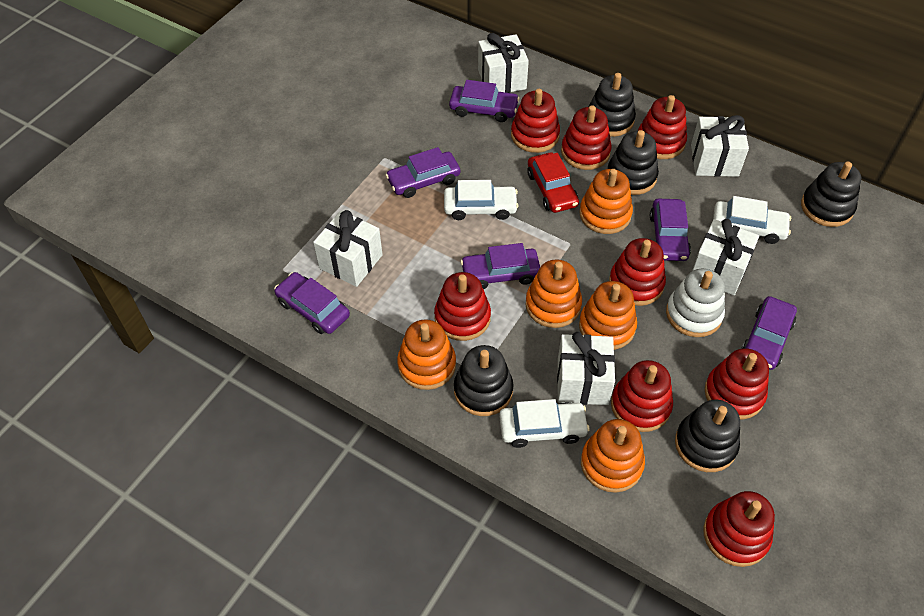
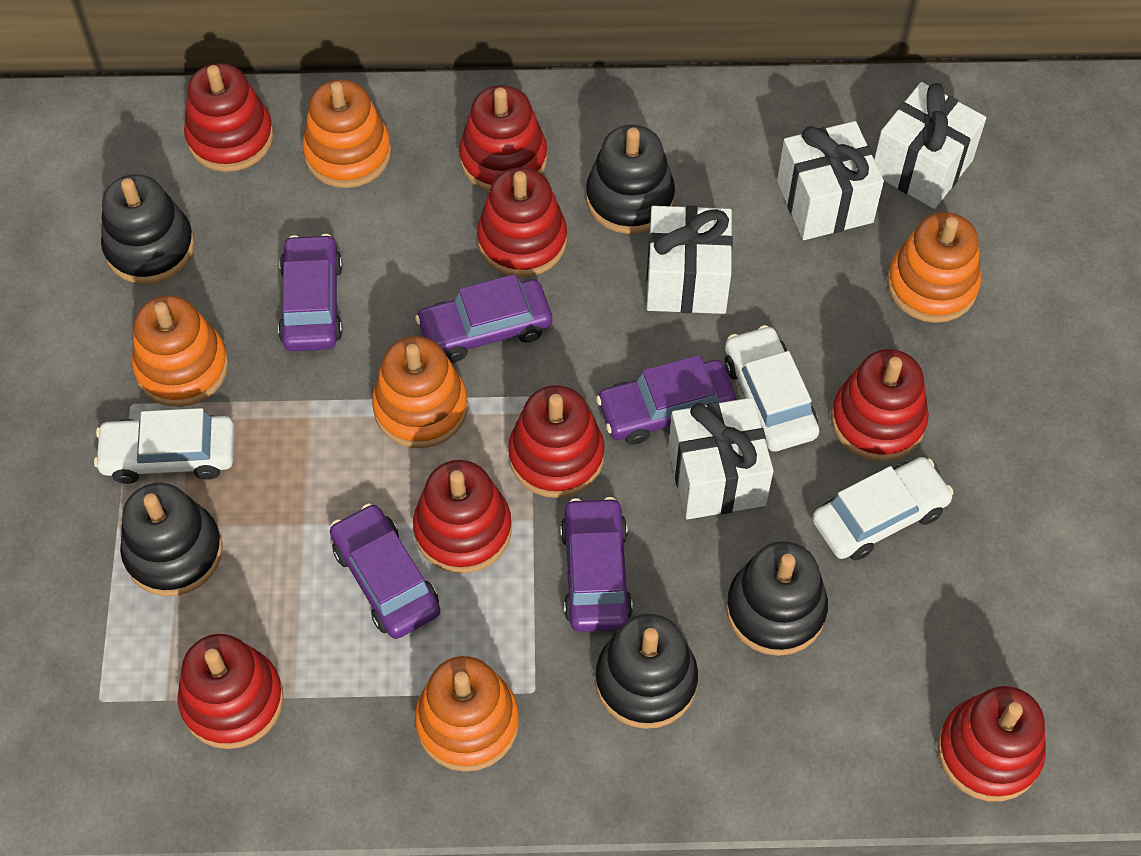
purple car: [274,272,350,334] [386,147,460,198] [449,80,519,122] [460,243,540,289] [650,199,691,261] [741,296,797,370] = 6 -> [278,234,343,351] [330,503,440,639] [415,274,552,363] [560,497,633,632] [596,355,736,445] = 5
red car: [527,152,579,213] = 1 -> none = 0
white gift: [313,210,383,287] [478,33,529,93] [557,332,615,405] [691,115,749,177] [692,219,759,295] = 5 -> [647,206,733,314] [668,397,773,519] [777,121,884,240] [874,82,986,209] = 4
white stacking toy: [666,269,725,337] = 1 -> none = 0

